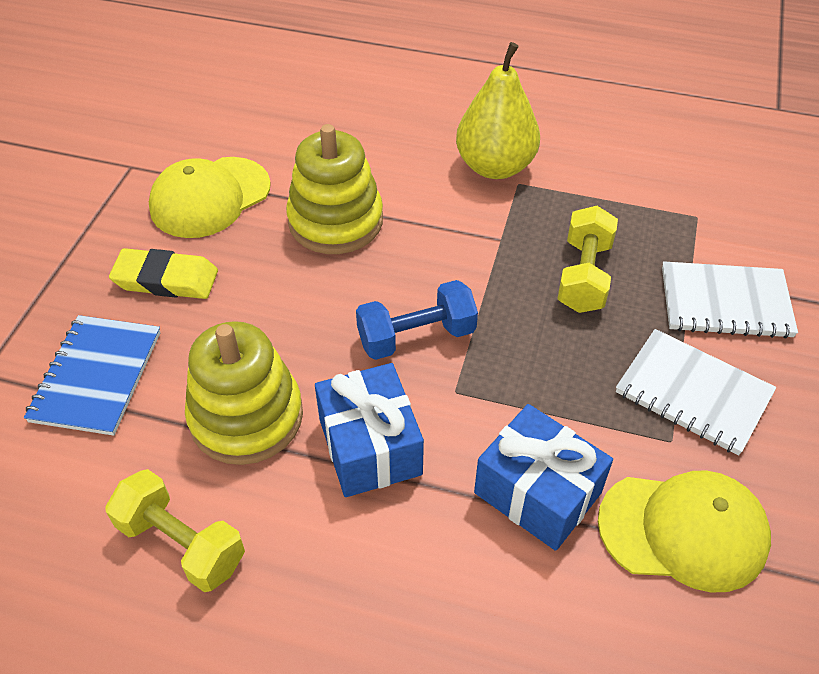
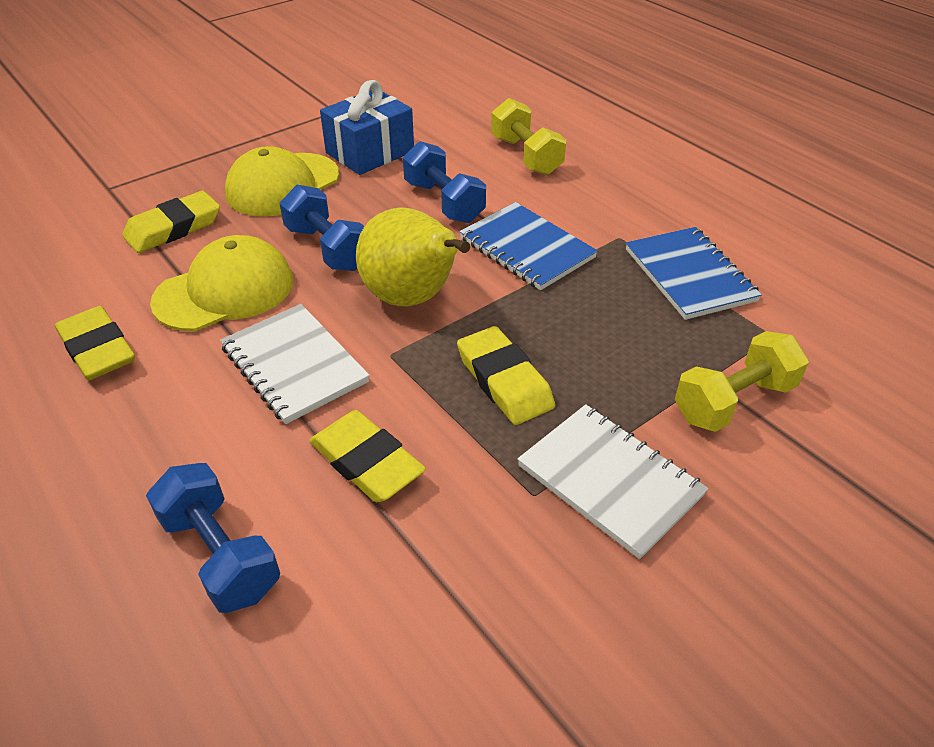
blue dumbbell: [356,280,478,360] = 1 -> [146,463,280,613] [279,185,364,271] [403,141,486,223] = 3
blue gift: [315,363,424,497] [474,404,613,551] = 2 -> [320,80,414,175] = 1
blue notebook: [24,315,160,436] = 1 -> [459,202,598,290] [626,227,762,320] = 2
yellow eraser: [109,248,218,299] = 1 -> [55,306,135,380] [122,191,220,253] [309,410,426,502] [457,326,555,425] = 4
yellow stacking toy: [185,321,303,465] [286,124,383,254] = 2 -> none = 0

